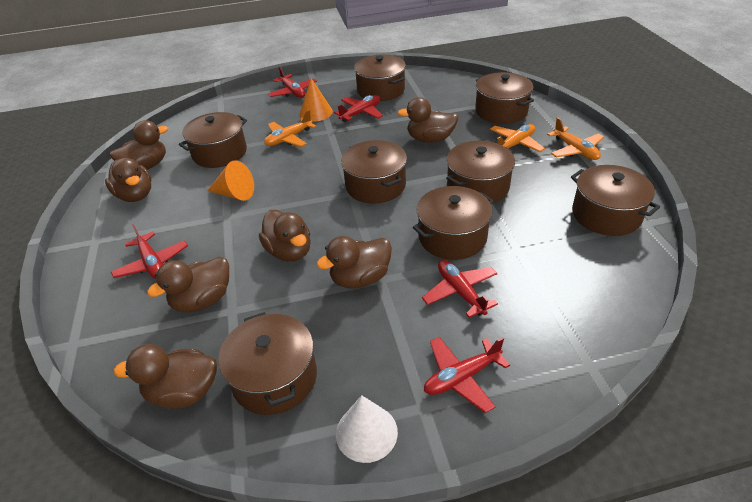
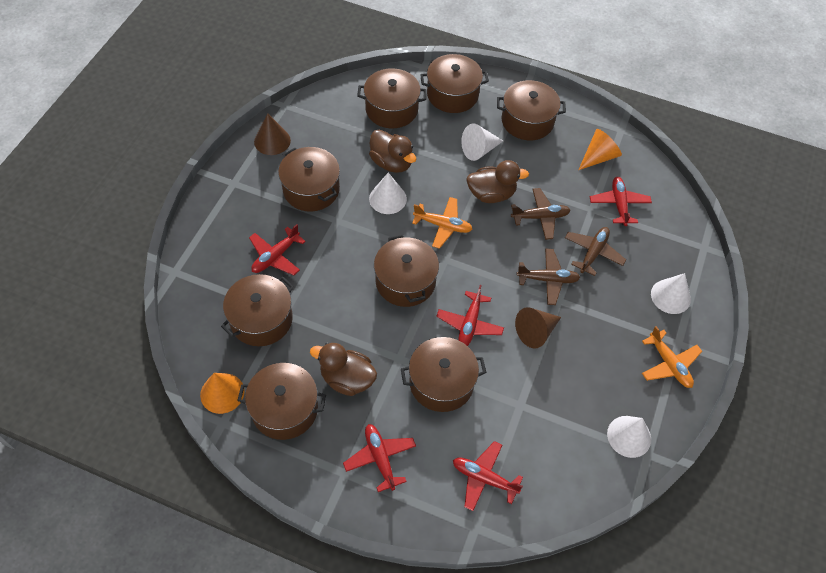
brown cone: none = 0 -> [254,113,291,155] [515,307,561,348] = 2
brown duck: [105,158,152,202] [110,120,168,170] [114,344,217,409] [147,256,229,312] [259,210,311,262] [316,236,392,289] [398,97,459,143] = 7 -> [310,343,377,396] [369,130,416,173] [466,160,529,203] = 3
brown plane: none = 0 -> [511,188,570,240] [516,249,580,305] [565,227,626,276] = 3
orange plane: [264,110,316,147] [490,124,545,152] [547,117,604,160] = 3 -> [412,197,472,249] [642,326,702,388] = 2
white cone: [336,395,398,463] = 1 -> [369,173,407,214] [461,123,503,161] [607,416,651,458] [651,273,691,314] = 4

